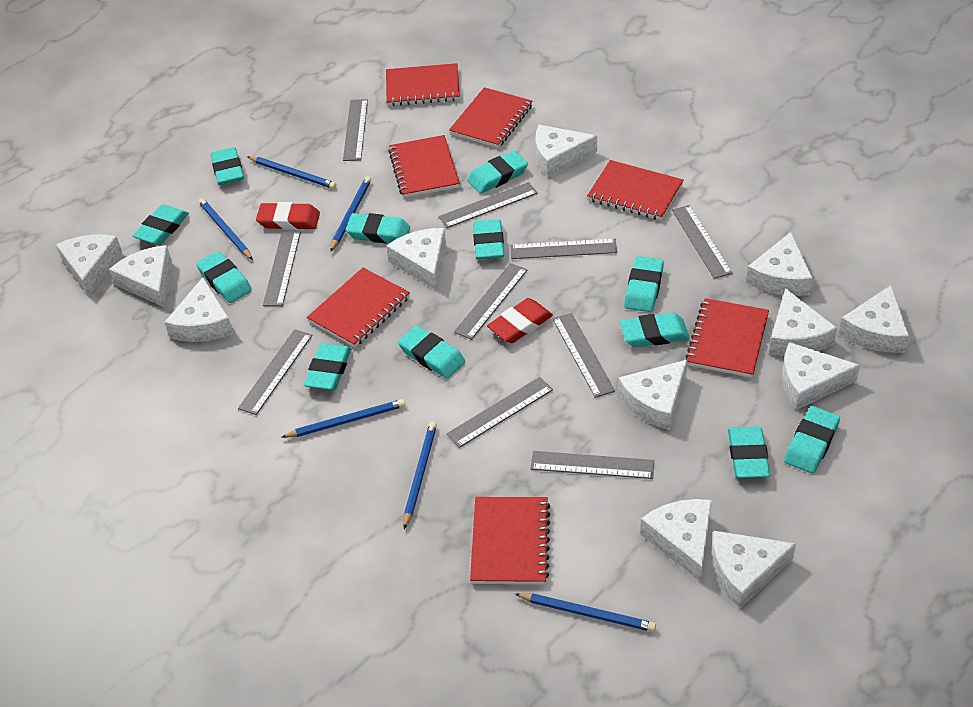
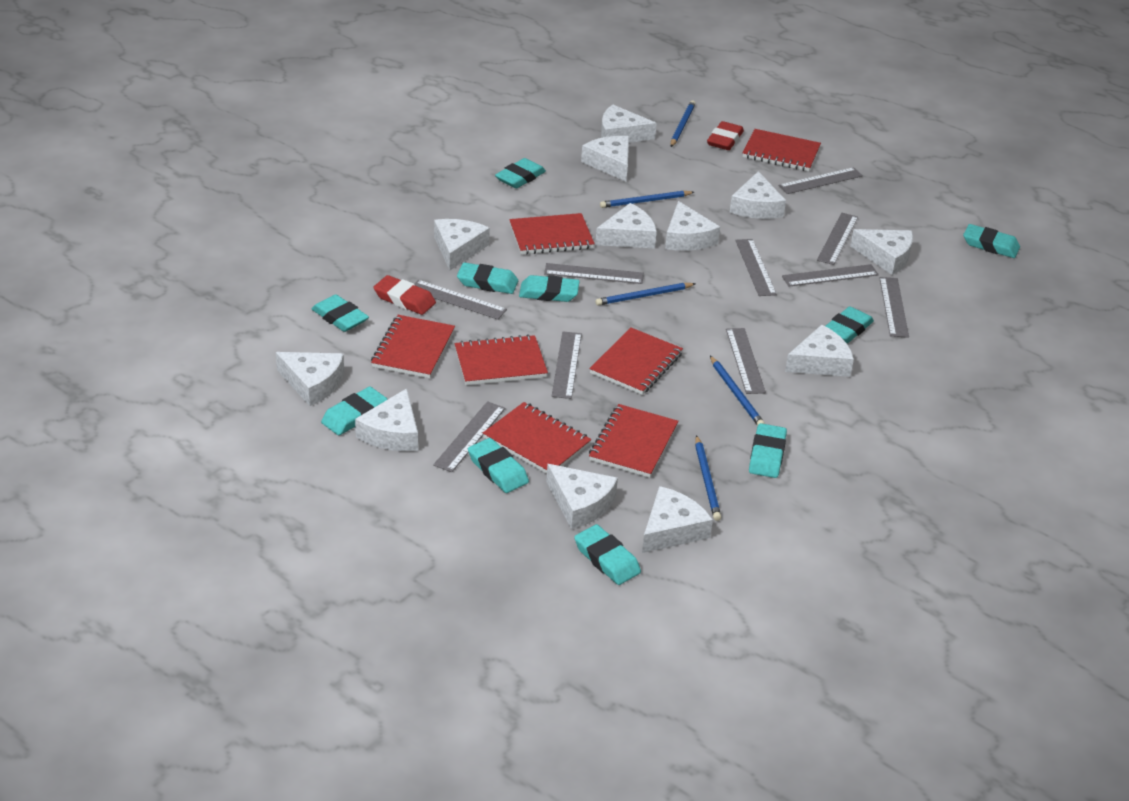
blue pencil: [198,198,253,260] [247,156,336,189] [281,399,405,438] [330,176,371,252] [403,421,437,529] [515,593,656,632] = 6 -> [595,283,696,306] [600,191,694,208] [671,101,696,147] [695,435,721,521] [710,356,765,426] = 5
turquoise eraser: [133,204,189,245] [196,251,252,303] [210,147,244,185] [304,343,351,390] [345,213,410,243] [398,326,465,379] [467,151,528,194] [473,219,504,259] [620,312,690,347] [624,256,664,312] [728,427,770,478] [784,406,840,473] = 12 -> [311,294,369,332] [321,387,388,435] [457,262,518,294] [468,438,529,493] [495,158,546,188] [519,275,580,302] [574,524,641,585] [749,423,787,478] [825,306,874,343] [963,224,1020,258] = 10

